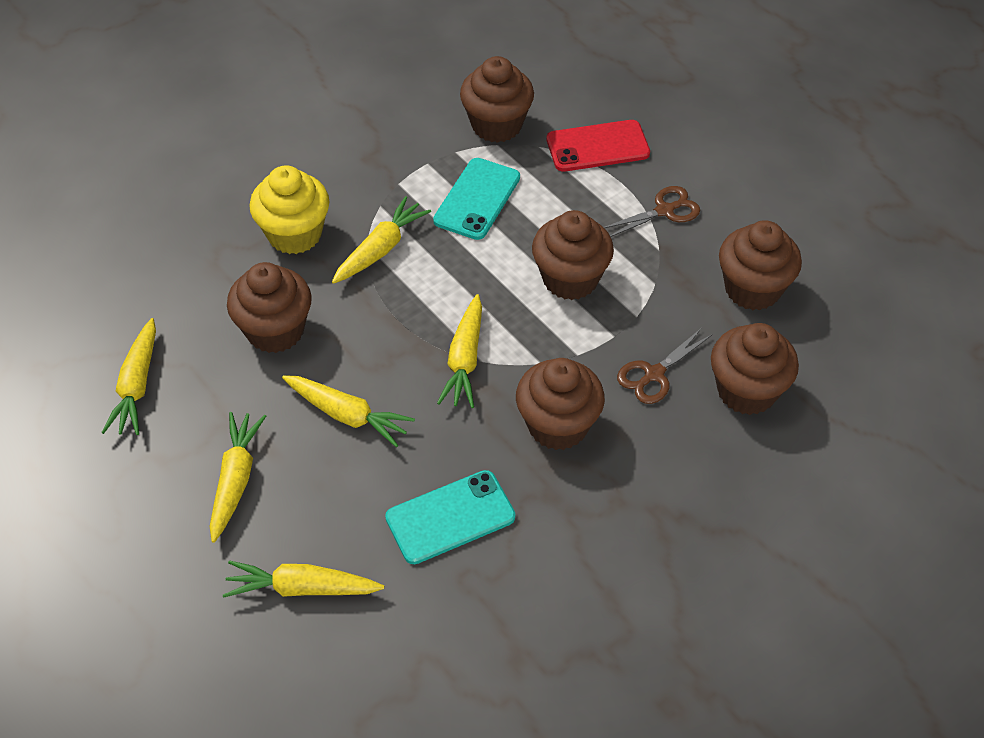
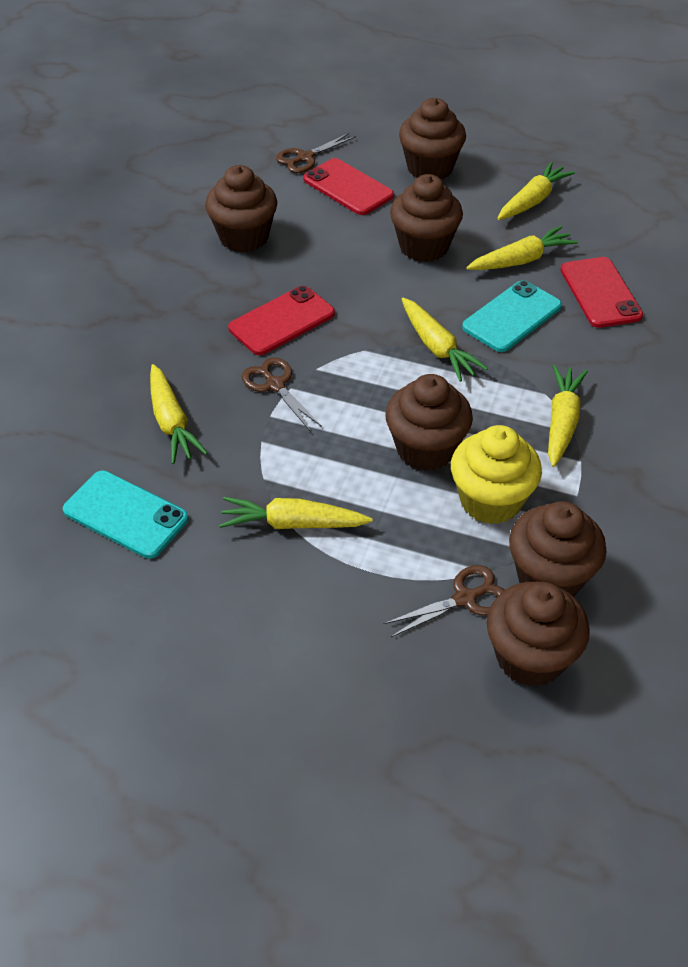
brown scissors: [604,186,700,237] [617,328,713,404] = 2 -> [242,357,322,431] [276,133,356,173] [383,565,505,637] = 3
red phone: [547,120,650,172] = 1 -> [228,286,335,355] [303,158,394,215] [560,257,643,328] = 3

